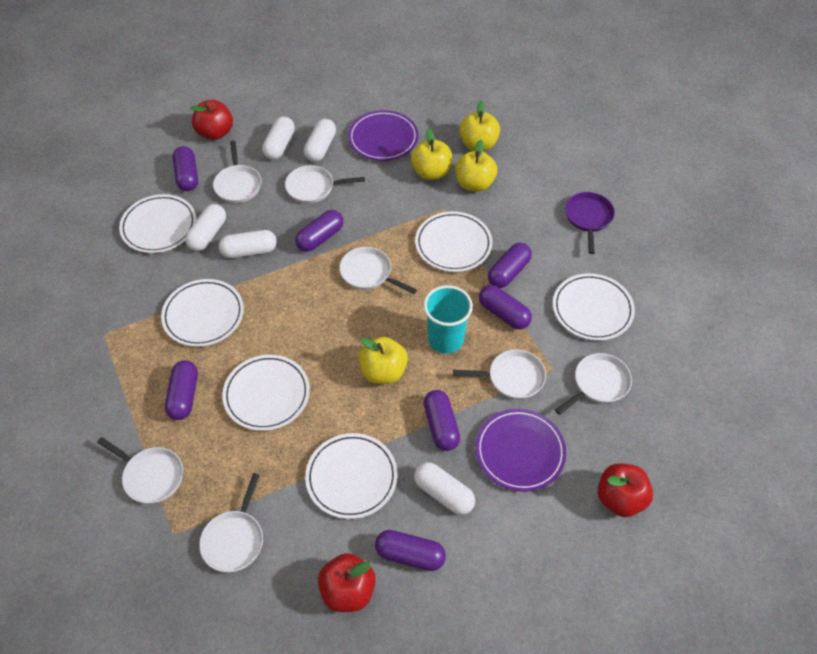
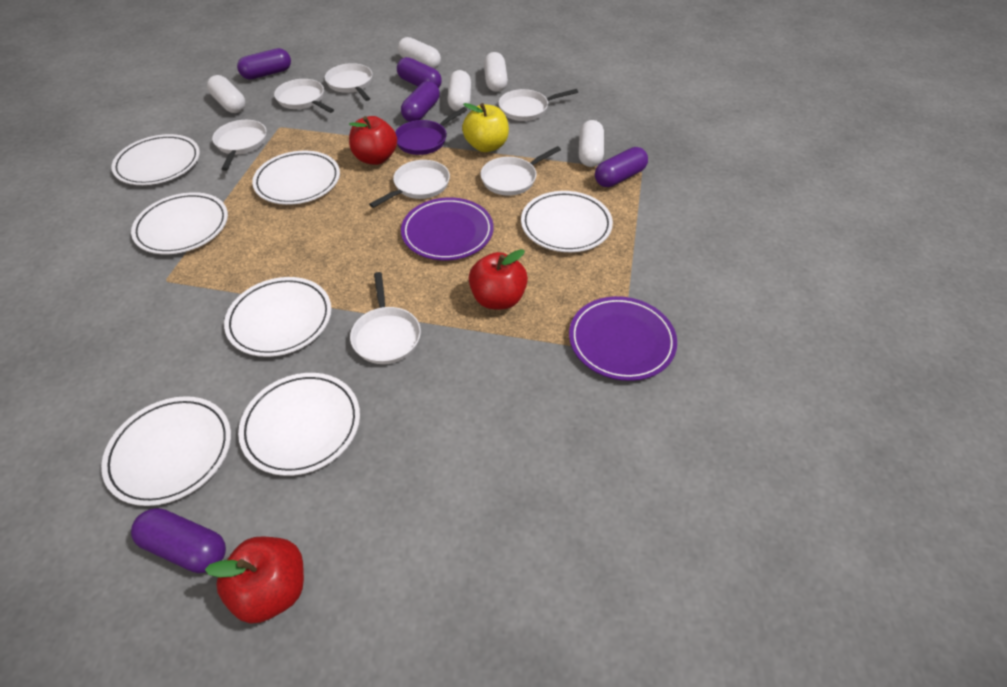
purple capsule: [165,360,198,420] [173,146,198,191] [295,210,343,252] [375,530,446,571] [423,390,460,451] [479,285,532,329] [488,243,532,288] = 7 -> [131,508,226,573] [237,48,291,80] [397,57,442,88] [401,81,440,122] [595,147,648,187] = 5
turquoise cup: [423,285,473,354] = 1 -> none = 0
white plate: [119,194,196,253] [161,279,244,347] [222,355,310,431] [305,433,398,519] [415,211,492,272] [553,273,635,341] = 6 -> [101,396,231,506] [111,134,200,185] [131,192,228,254] [224,277,331,357] [238,373,360,476] [252,151,340,205] [521,191,613,252] = 7
yellow apple: [358,337,408,384] [411,128,452,180] [455,140,497,192] [459,101,500,151] = 4 -> [462,103,509,152] = 1

